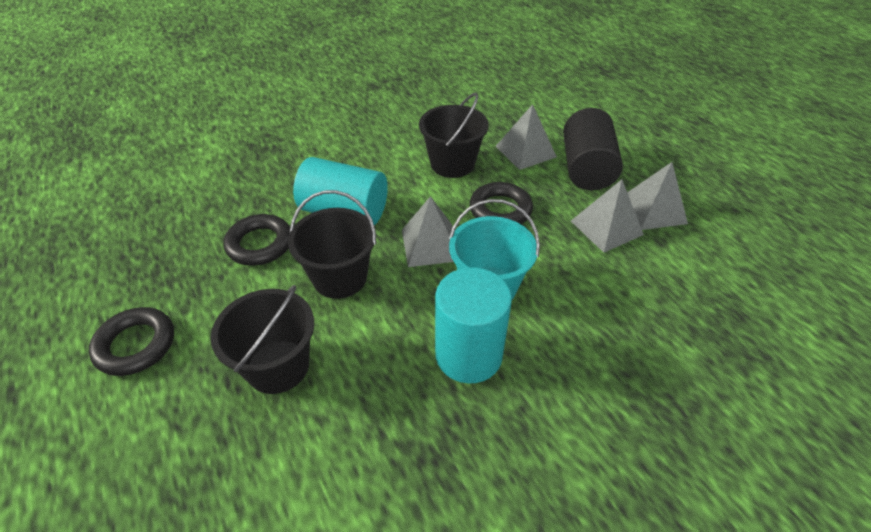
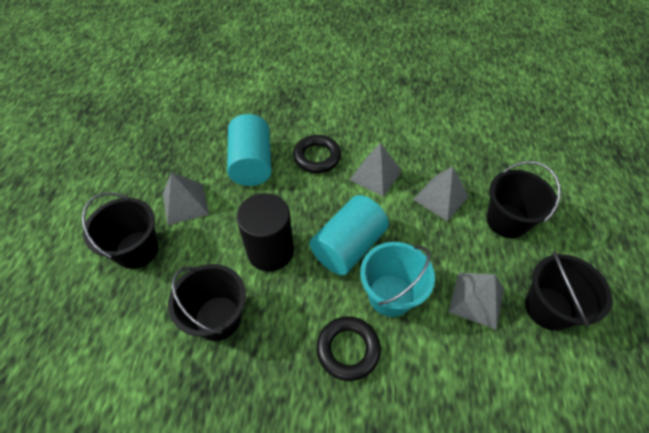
black bucket: [211,285,314,394] [288,190,376,299] [419,93,489,178] = 3 -> [82,192,159,269] [168,264,246,341] [486,161,561,238] [525,251,612,331] = 4
black ring: [89,307,174,376] [224,214,290,266] [470,182,533,224] = 3 -> [293,135,341,173] [316,316,381,381] = 2

